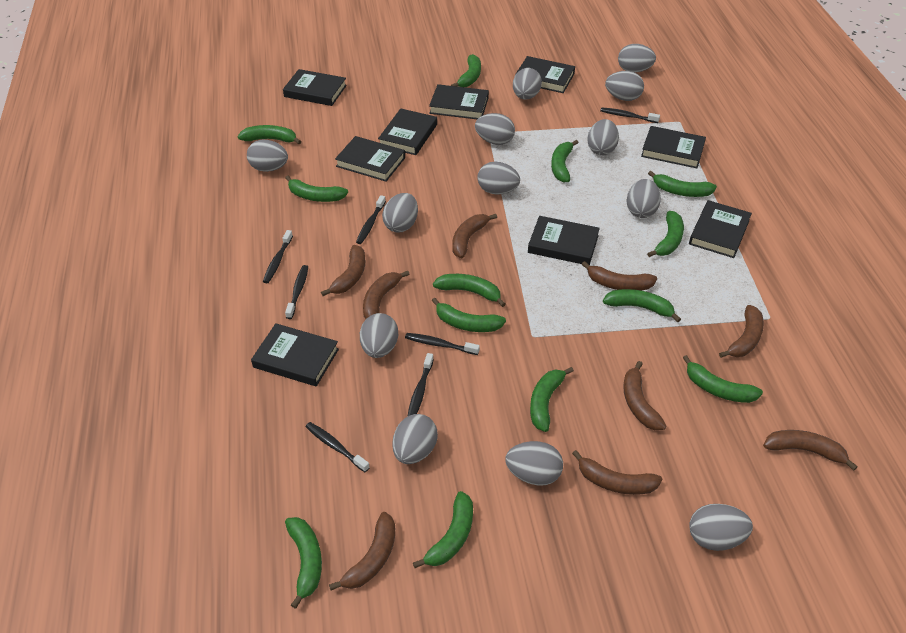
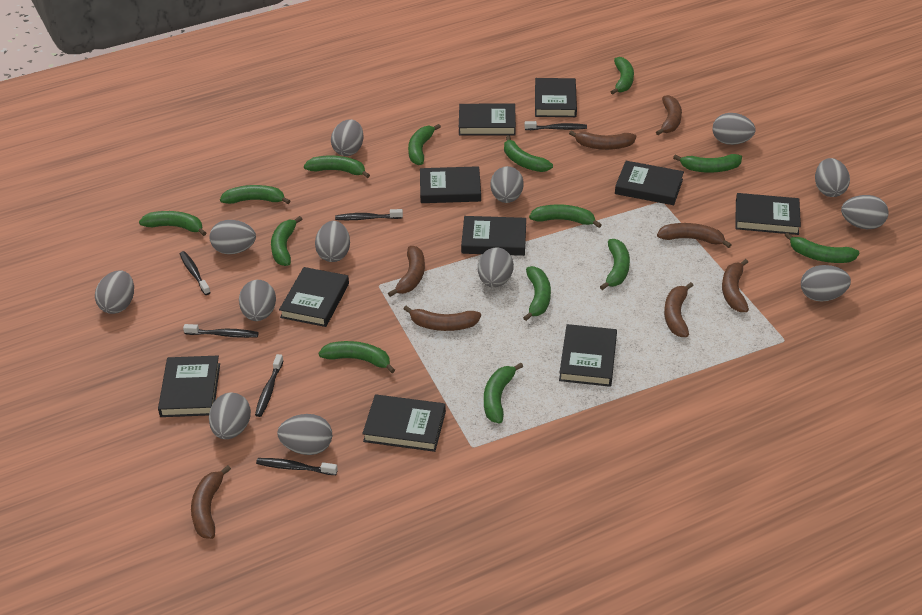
black book: [251,323,339,386] [283,69,347,106] [335,136,405,182] [378,108,437,155] [429,84,489,119] [515,56,575,93] [528,216,600,265] [641,126,706,168] [689,200,752,258] = 9 -> [158,356,220,417] [279,267,349,327] [362,394,446,452] [420,166,481,203] [459,104,516,135] [461,216,526,256] [535,78,577,117] [559,324,617,387] [615,161,684,205] [736,193,801,235] = 10
black toothbrush: [263,230,293,283] [285,265,308,319] [306,422,370,472] [356,195,386,244] [405,333,480,355] [407,353,434,417] [600,107,660,123] = 7 -> [180,251,211,295] [183,324,259,338] [255,354,284,417] [256,458,338,475] [335,209,403,220] [525,121,587,130] = 6
brown banana: [321,245,365,296] [329,512,395,590] [363,271,410,319] [452,214,497,258] [572,450,662,495] [582,261,657,291] [623,361,666,430] [719,305,764,358] [763,430,858,471] = 9 -> [191,465,231,539] [388,246,425,297] [404,306,481,331] [569,130,636,150] [656,95,682,135] [657,223,731,248] [664,282,694,337] [722,259,749,312] = 8
green banana: [238,125,301,144] [285,176,348,202] [285,517,322,609] [413,491,473,568] [432,298,506,332] [433,274,506,307] [451,54,481,87] [530,367,574,432] [551,140,579,182] [603,289,681,322] [647,211,684,257] [648,171,717,197] [683,355,763,403] = 13 -> [139,211,206,236] [220,185,290,204] [271,216,302,266] [304,155,370,178] [318,341,395,373] [408,124,441,165] [484,363,523,424] [504,135,553,172] [523,266,551,321] [529,204,602,228] [600,239,630,290] [611,57,634,95] [673,154,742,173] [785,232,859,263] = 14

